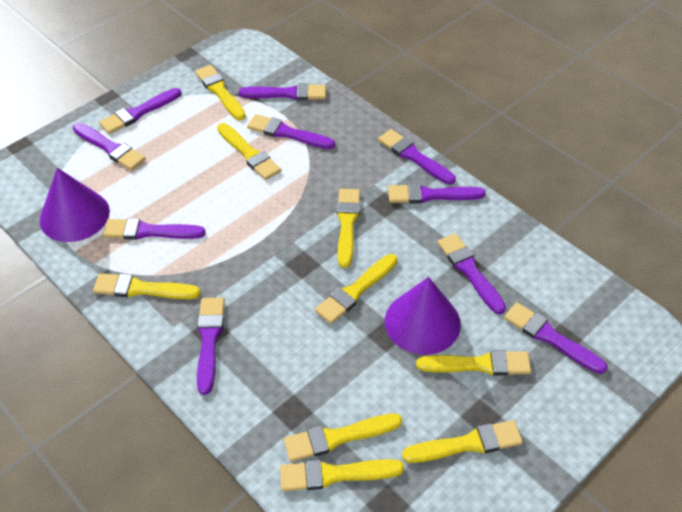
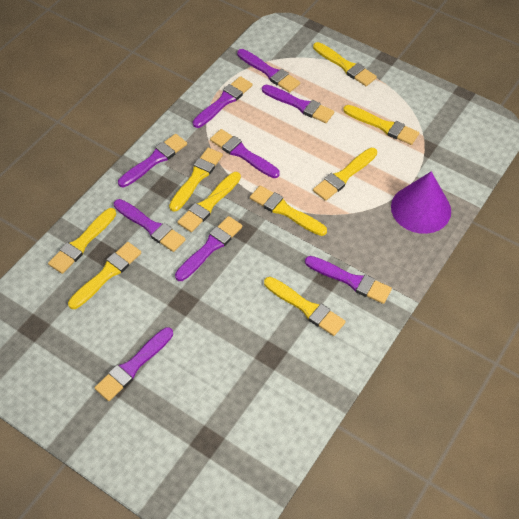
purple brush: [73,123,145,170] [99,88,181,134] [103,218,205,240] [197,298,225,395] [239,83,326,100] [247,114,335,149] [378,129,456,185] [388,183,486,204] [437,233,506,314] [504,302,608,374] = 10 -> [94,327,173,401] [114,199,186,252] [118,134,187,187] [175,216,242,281] [193,76,253,128] [210,129,280,178] [237,49,300,93] [262,85,334,123] [305,256,392,304] = 9
purple cone: [40,168,110,242] [385,277,461,355] = 2 -> [391,172,451,234] = 1

